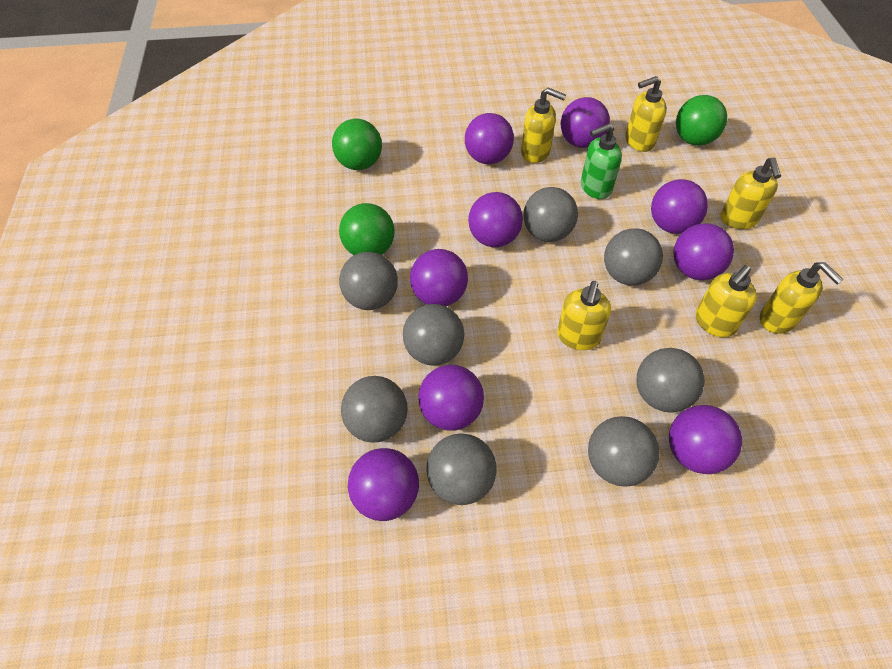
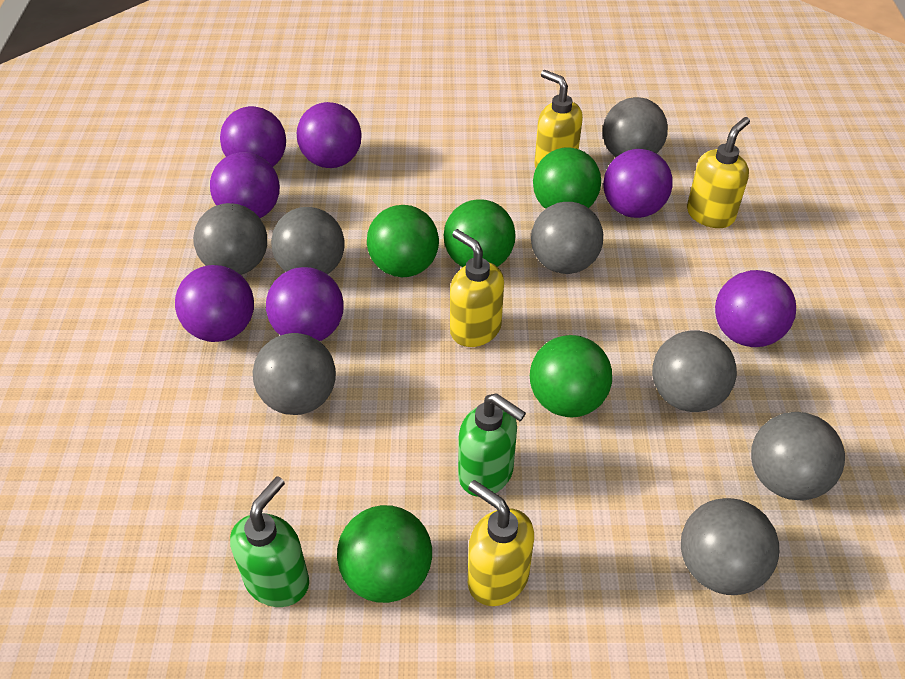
green ball: [332,118,382,170] [339,203,395,255] [676,95,727,146] = 3 -> [337,505,432,603] [367,205,439,277] [444,199,516,267] [530,335,612,417] [533,148,601,209] = 5
green soap dispenser: [581,123,622,199] = 1 -> [230,476,309,607] [458,393,526,497] = 2
purple ball: [348,448,419,521] [410,249,468,306] [418,365,484,431] [465,113,514,164] [468,192,523,247] [561,97,610,148] [651,179,708,234] [669,405,742,474] [673,223,734,280] = 9 -> [175,265,254,342] [210,152,280,218] [220,106,286,167] [266,267,344,341] [297,102,362,168] [603,149,672,218] [715,270,796,347] = 7
yellow soap dispenser: [521,87,566,163] [557,281,611,350] [625,76,667,152] [695,265,757,337] [721,157,781,229] [760,262,844,334] = 6 -> [450,229,504,347] [468,480,534,606] [534,70,583,168] [687,117,750,228] = 4

